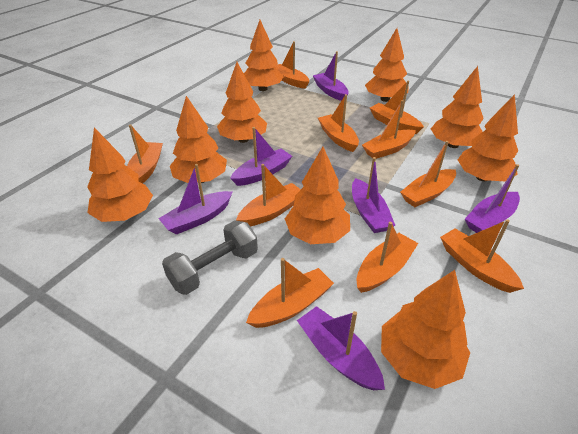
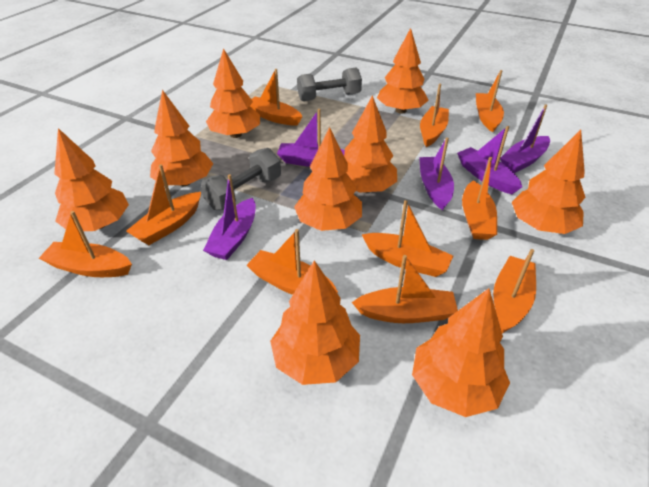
grey dumbbell: [162,220,258,295] = 1 -> [201,148,281,210] [297,67,362,101] = 2
purple boat: [158,164,233,235] [230,127,292,186] [297,306,385,390] [313,51,349,101] [352,157,395,233] [465,164,520,233] = 6 -> [203,174,256,260] [277,109,345,167] [419,137,454,210] [457,126,522,194] [500,104,550,173] = 5

